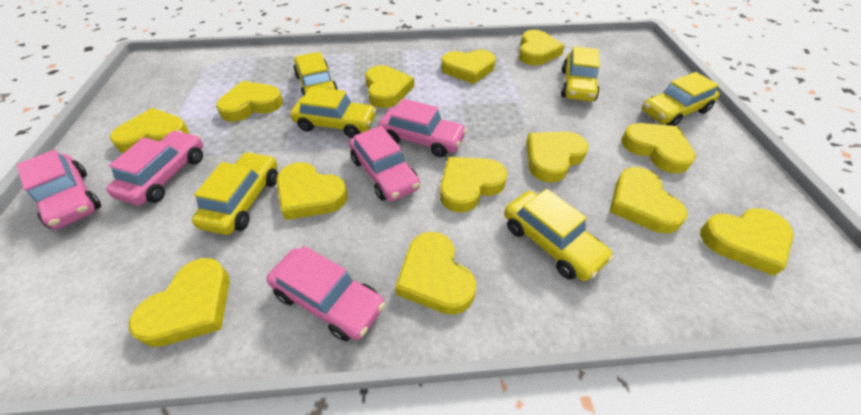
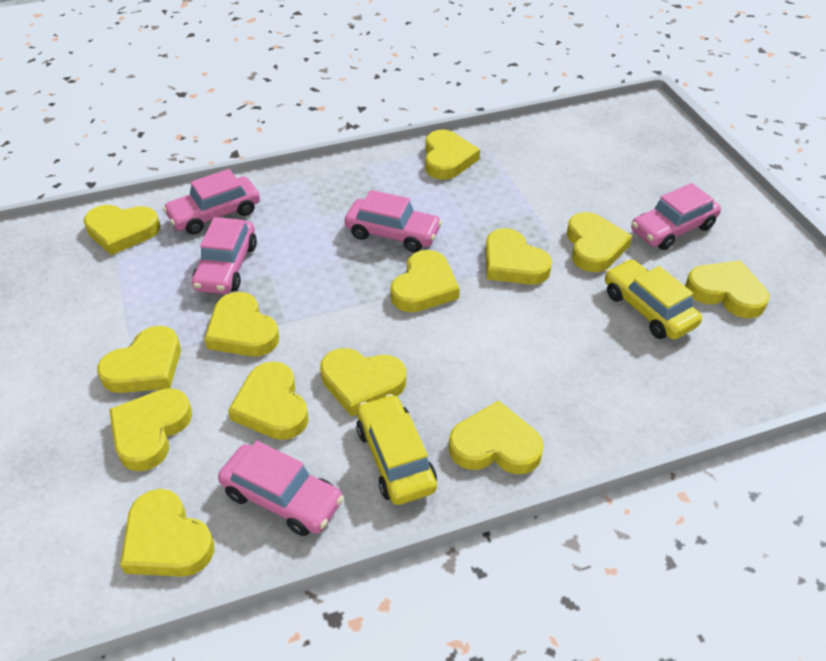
yellow car: [192,152,278,235] [290,86,377,138] [294,52,338,96] [504,189,614,281] [561,46,600,101] [642,72,720,126] = 6 -> [356,394,437,505] [605,259,702,340] = 2

